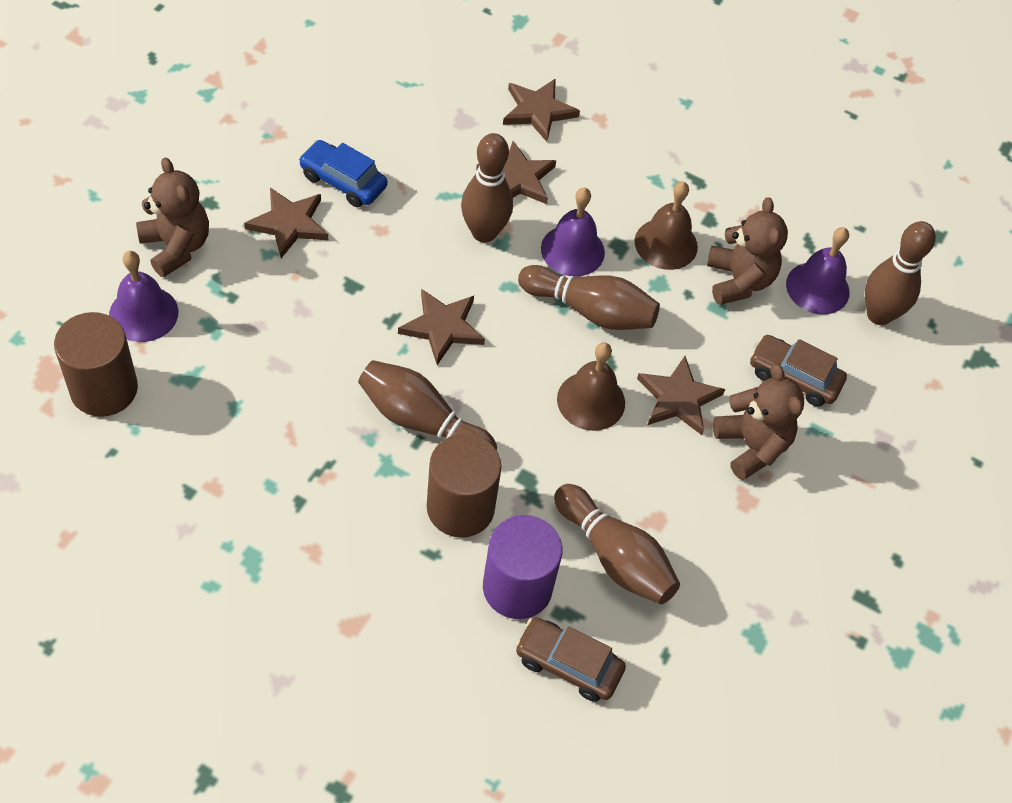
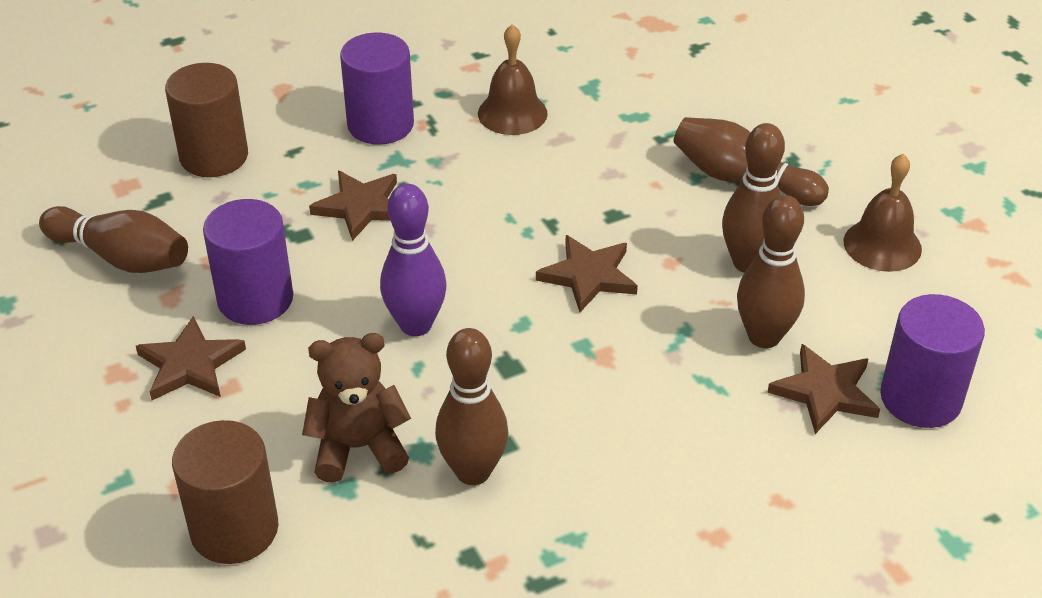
blue car: [299,140,387,207] = 1 -> none = 0
brown car: [515,617,626,702] [750,335,847,407] = 2 -> none = 0
brown star: [244,187,328,258] [398,289,485,365] [476,141,556,204] [503,78,580,142] [637,356,725,435] = 5 -> [136,316,246,400] [309,171,397,241] [536,235,638,312] [767,344,880,434] = 4
brown teddy bear: [136,157,209,277] [707,197,788,305] [713,363,804,480] = 3 -> [302,333,411,483] = 1
purple bell: [109,251,178,342] [541,188,605,276] [786,227,850,315] = 3 -> none = 0
purple bowling pin: none = 0 -> [380,184,447,336] = 1
purple cylinder: [483,515,563,619] = 1 -> [203,199,293,325] [340,33,414,145] [880,294,985,428] = 3

